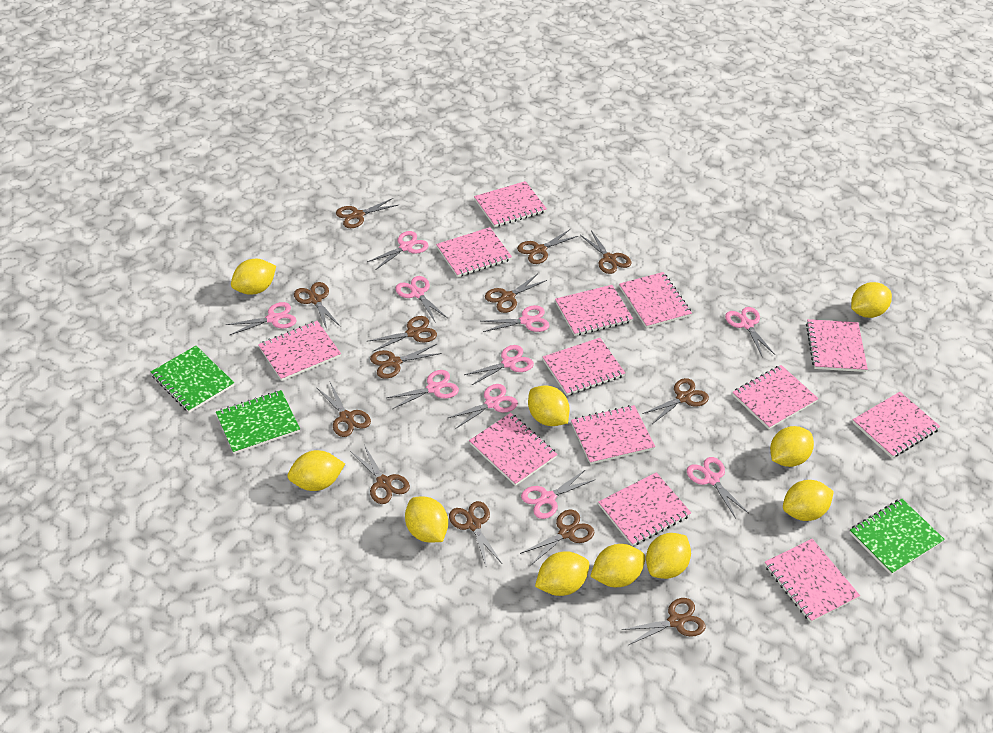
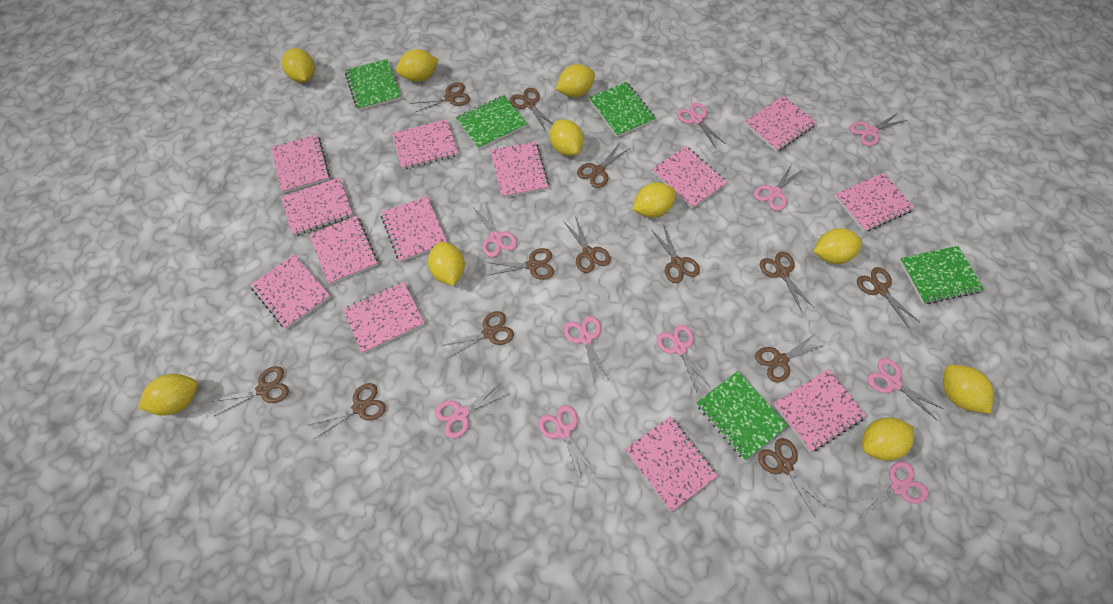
green notebook: [151,346,234,413] [216,390,300,454] [849,498,945,575] = 3 -> [345,59,401,110] [456,95,527,150] [589,82,656,137] [696,371,788,460] [899,246,984,304] = 5

